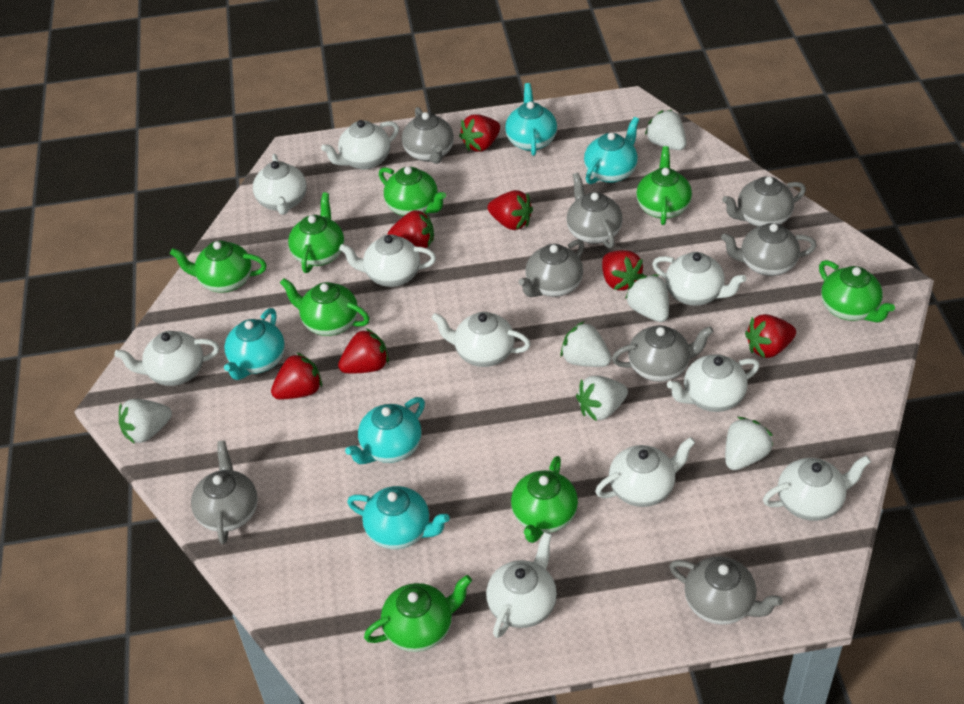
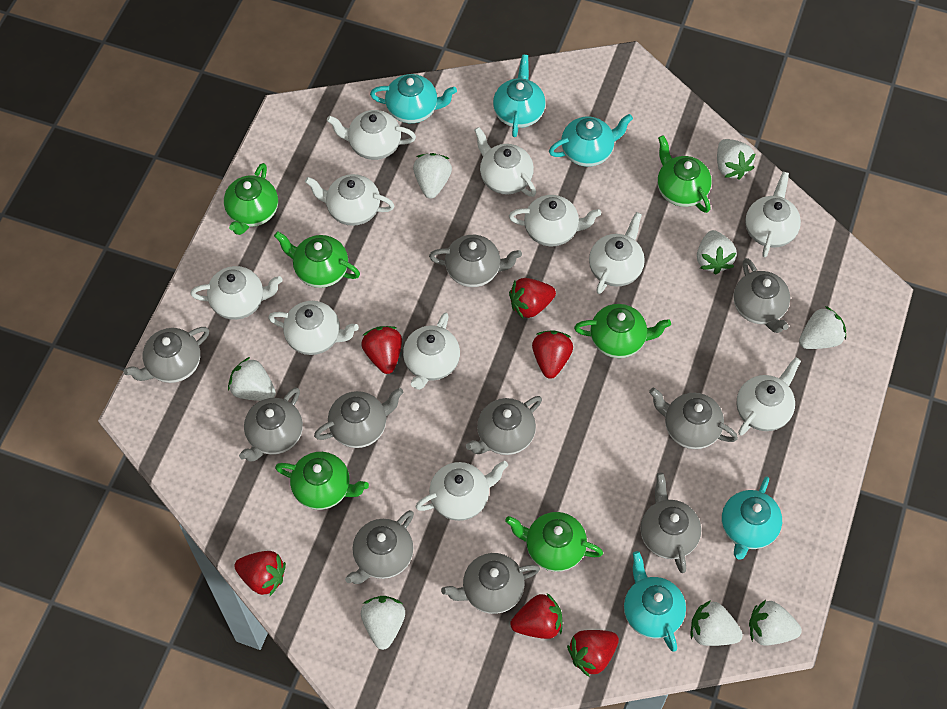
green teapot: [170,241,267,293] [280,278,370,336] [288,193,344,273] [364,575,472,652] [379,167,446,216] [511,456,578,543] [636,146,692,225] [819,260,895,322] = 8 -> [224,163,278,235] [274,231,360,288] [275,452,369,510] [505,512,603,572] [574,304,671,358] [657,135,712,213] = 6
grey teapot: [191,440,258,544] [402,107,454,164] [518,239,584,297] [567,173,623,249] [612,325,714,382] [669,556,783,625] [721,223,816,276] [722,176,806,227] = 8 -> [123,327,209,383] [239,387,303,461] [314,388,404,448] [345,510,414,584] [429,235,522,287] [441,553,540,614] [466,396,542,455] [641,473,701,573] [649,388,738,449] [733,258,790,333] = 10
red strawberry: [271,353,322,399] [338,328,389,373] [387,210,434,248] [459,114,500,152] [487,190,533,230] [602,250,644,291] [745,314,796,358] = 7 -> [234,551,286,596] [361,326,402,374] [509,278,556,319] [510,593,563,639] [532,330,573,379] [567,630,619,677] = 6
white strawberry: [119,399,172,444] [560,321,611,367] [576,376,628,421] [625,274,669,322] [645,109,686,150] [725,417,773,470] = 6 -> [228,357,276,401] [361,596,405,650] [413,153,452,199] [690,600,743,646] [697,230,737,275] [717,139,756,180] [749,600,802,646] [799,306,846,349] = 8
white teapot: [114,331,219,386] [253,154,307,215] [321,120,399,169] [339,234,436,287] [432,312,531,367] [486,532,557,638] [595,437,695,507] [652,252,746,306] [667,354,760,412] [763,456,871,521] = 10 -> [190,266,283,320] [268,301,359,355] [305,174,394,226] [327,110,416,160] [403,312,460,390] [415,460,508,521] [474,127,536,197] [509,195,601,246] [589,212,645,294] [736,357,801,436] [745,172,801,257] = 11

